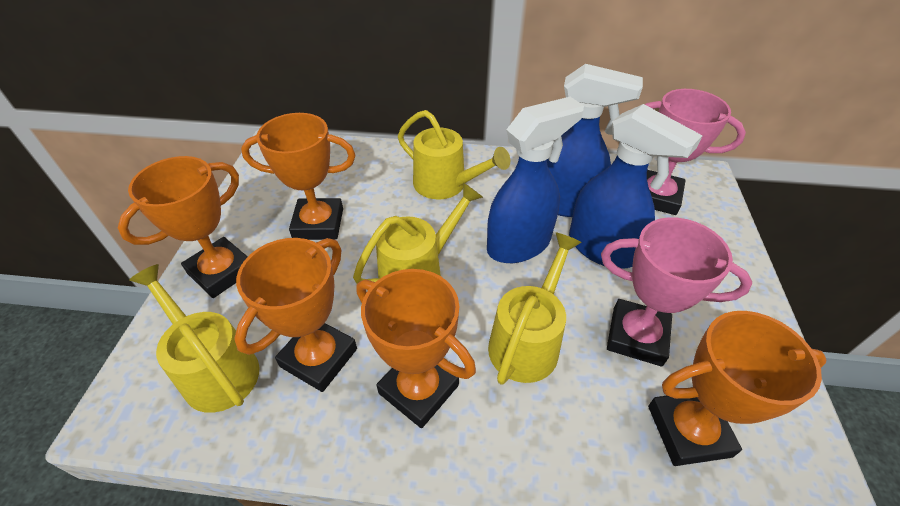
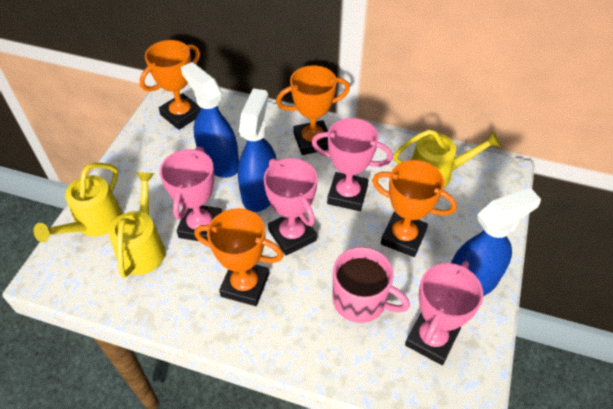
orange trophy: [118,156,248,298] [234,238,357,392] [241,113,355,240] [356,269,476,428] [648,311,827,466] = 5 -> [140,40,201,130] [194,208,284,306] [276,65,350,155] [372,160,457,257] = 4
pink mug: none = 0 -> [333,247,410,323] = 1
pink trophy: [601,217,752,367] [645,89,746,215] = 2 -> [160,147,222,241] [263,158,317,256] [312,118,393,211] [405,261,483,365] = 4
yellow watering can: [129,264,259,413] [353,182,483,283] [398,110,510,199] [488,232,582,385] = 4 -> [33,163,122,242] [108,172,166,278] [393,129,501,188] = 3

